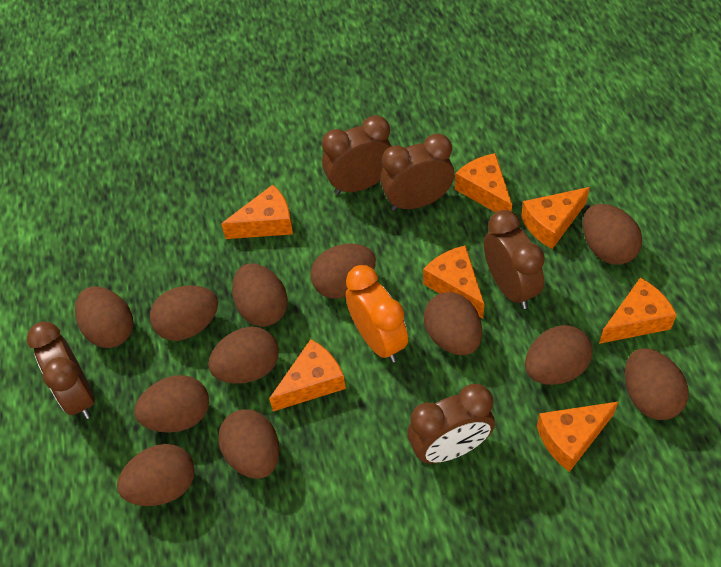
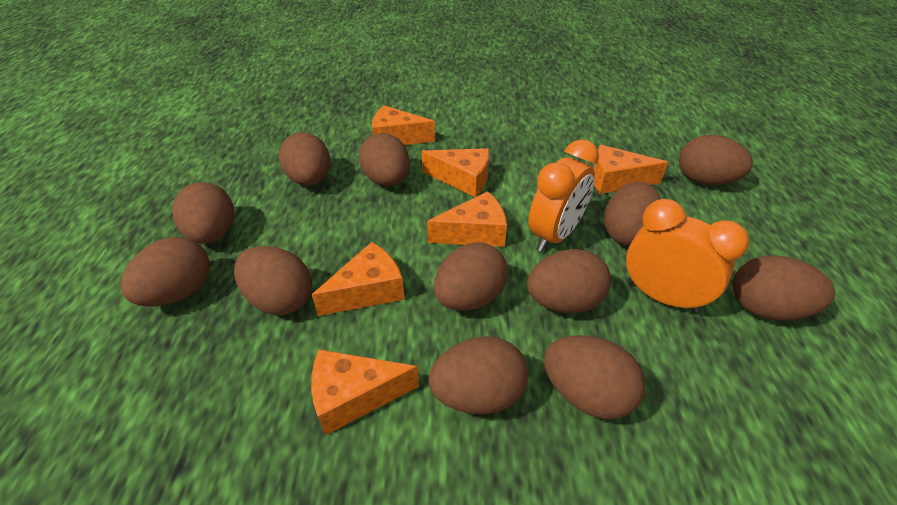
brown clock: [27,322,95,419] [322,115,392,195] [380,133,454,211] [407,384,495,463] [484,210,545,309] = 5 -> none = 0
orange cheese: [221,185,293,239] [269,339,346,411] [423,245,484,319] [455,153,512,212] [521,187,590,249] [537,402,618,472] [599,277,677,344] = 7 -> [311,349,419,435] [312,242,405,316] [372,105,435,145] [421,148,489,197] [427,191,507,247] [593,145,668,194] = 6
orange clock: [346,265,408,363] = 1 -> [528,139,599,252] [626,199,749,313] = 2

